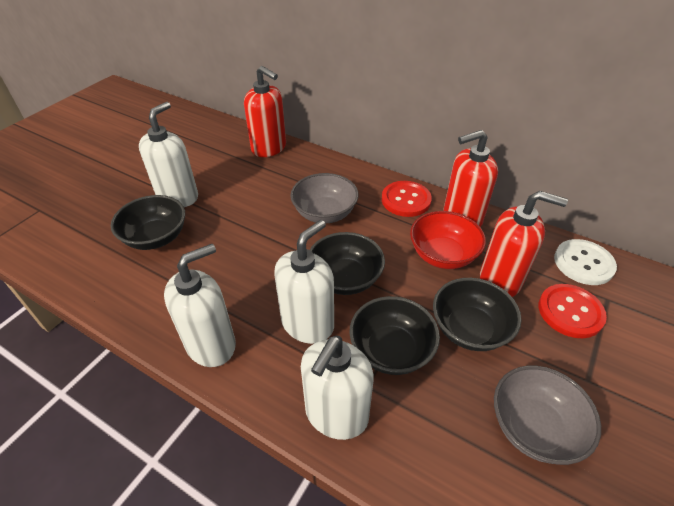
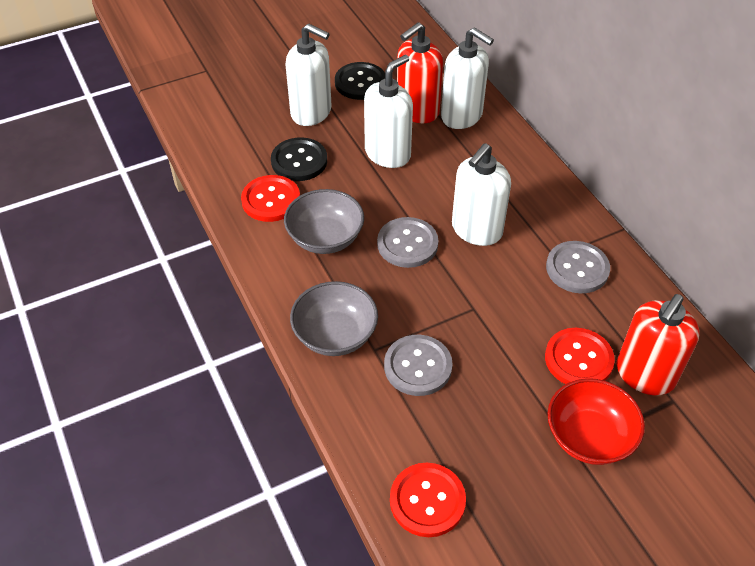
black bowl: [111,195,185,250] [310,232,385,295] [350,296,440,375] [433,278,522,351] = 4 -> none = 0
black button: none = 0 -> [271,137,327,181] [335,62,385,100] = 2
grey button: none = 0 -> [377,217,439,268] [384,335,453,396] [546,241,610,293] = 3
red button: [382,181,432,217] [538,284,607,338] = 2 -> [241,175,300,222] [390,463,466,537] [545,328,615,384] = 3
red soap dispenser: [244,66,286,157] [444,130,498,227] [480,191,568,297] = 3 -> [397,22,443,123] [617,294,700,395] = 2
white button: [554,239,617,285] = 1 -> none = 0

